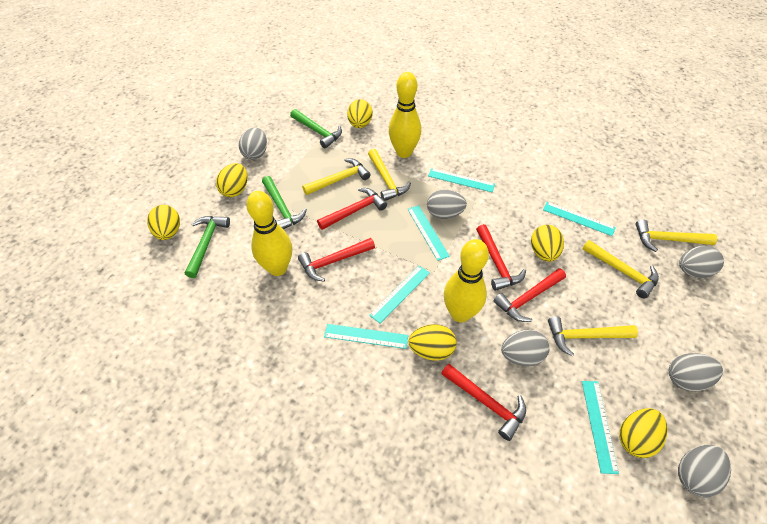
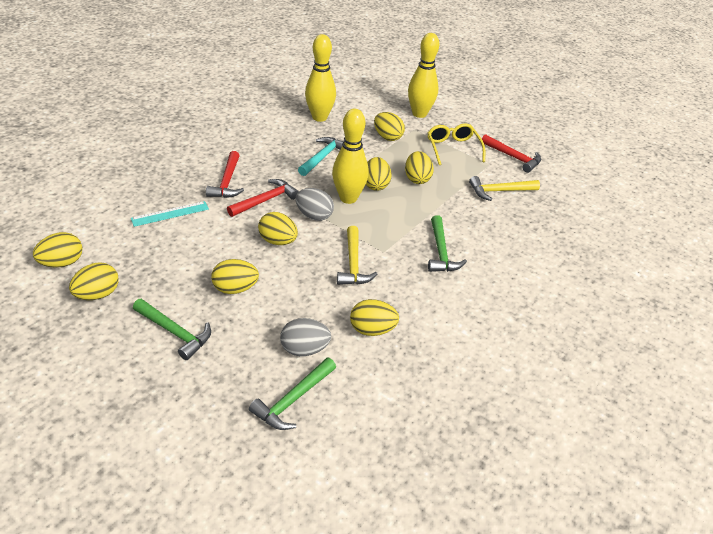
grey egg: [239,128,267,160] [427,189,467,219] [501,330,549,366] [669,353,723,392] [678,445,731,497] [679,246,724,278] = 6 -> [280,318,331,356] [296,188,334,221] = 2
red hammer: [298,238,375,281] [317,188,387,230] [441,364,526,441] [476,224,526,291] [493,268,566,322] = 5 -> [206,151,244,198] [227,179,299,217] [482,134,541,173] = 3
turquoise hammer: none = 0 -> [298,137,344,176] = 1
turquoise ruler: [324,324,408,349] [369,266,430,323] [407,205,450,261] [428,168,495,192] [543,202,616,236] [582,381,619,474] = 6 -> [131,201,209,227] = 1
yellow egg: [147,205,180,240] [216,163,247,197] [347,99,373,128] [409,324,456,361] [531,225,564,262] [619,408,668,458] = 6 -> [33,232,83,268] [69,262,119,300] [211,259,259,294] [258,212,298,245] [350,299,399,336] [366,157,392,191] [374,112,405,141] [405,151,434,184] = 8
yellow glasses: none = 0 -> [427,123,485,165] = 1
yellow hammer: [302,159,371,195] [368,149,411,201] [548,316,638,357] [582,240,659,298] [636,219,717,252] = 5 -> [337,226,377,285] [469,176,540,201] = 2

